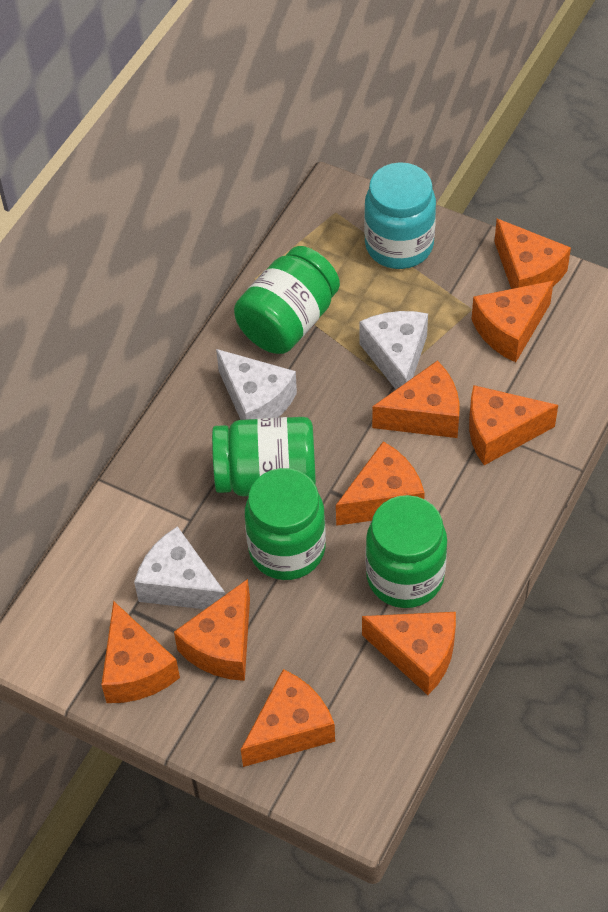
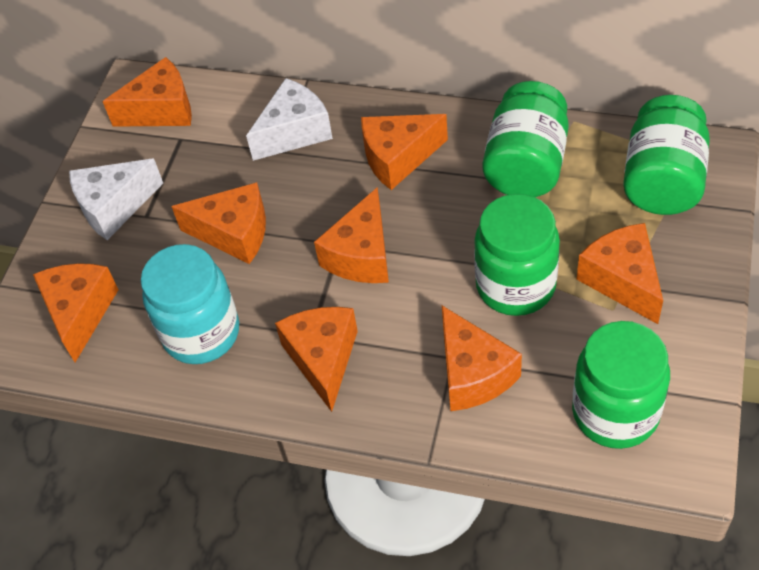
orange cheese: [101,601,180,703] [174,579,250,681] [241,669,335,767] [336,441,425,526] [362,612,456,695] [372,360,460,438] [469,385,558,465] [472,281,554,362] [494,219,571,289] = 9 -> [33,263,118,362] [102,57,192,127] [171,182,266,264] [275,307,358,412] [314,187,389,283] [361,114,448,190] [442,306,522,411] [577,223,663,324] = 8
white cheese: [134,526,225,609] [216,349,297,420] [359,311,428,389] = 3 -> [69,159,163,240] [246,78,333,161] = 2

